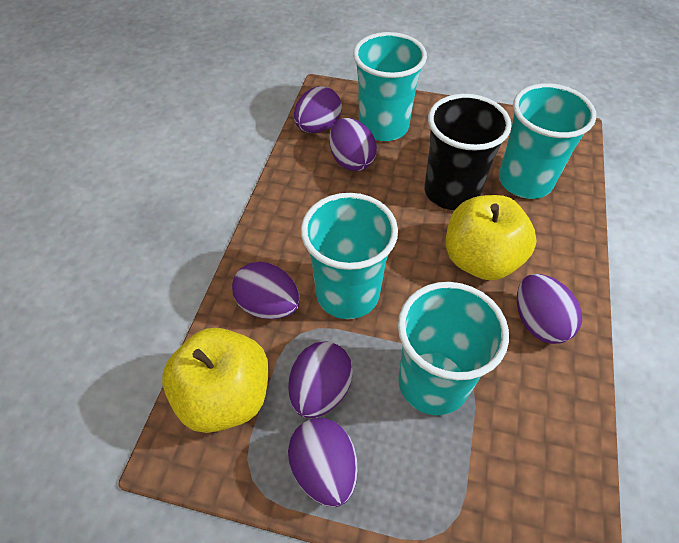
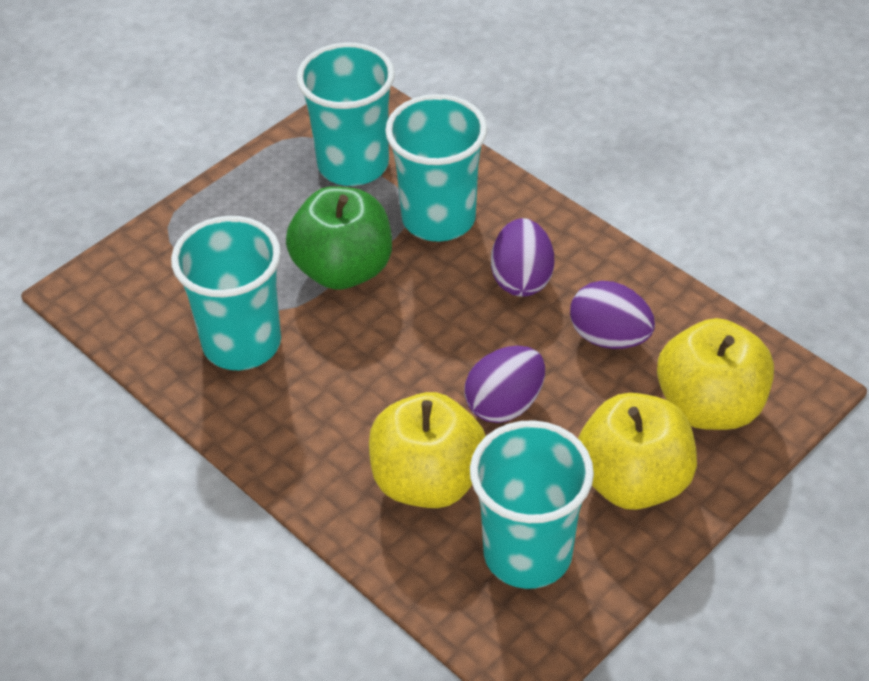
black cup: [424,94,512,210] = 1 -> none = 0
green apple: none = 0 -> [286,186,392,290] = 1
purple egg: [232,262,300,319] [288,341,353,418] [288,418,358,507] [294,86,342,133] [329,118,377,171] [517,274,582,344] = 6 -> [464,346,545,423] [491,218,554,297] [570,281,655,349] = 3
yellow apple: [162,328,269,433] [446,195,537,280] = 2 -> [369,392,486,508] [578,393,697,510] [657,318,774,430] = 3

